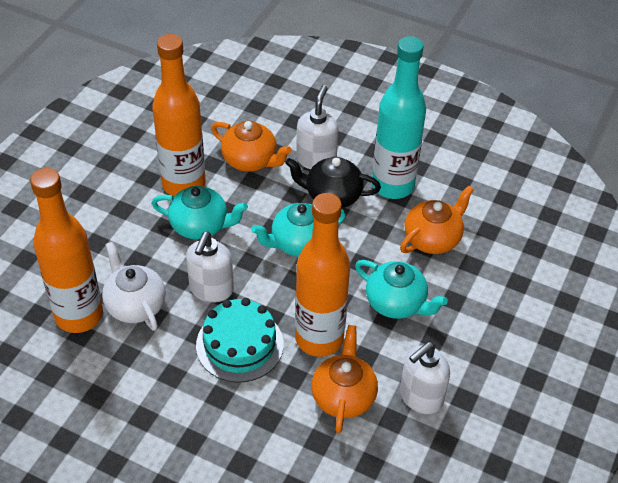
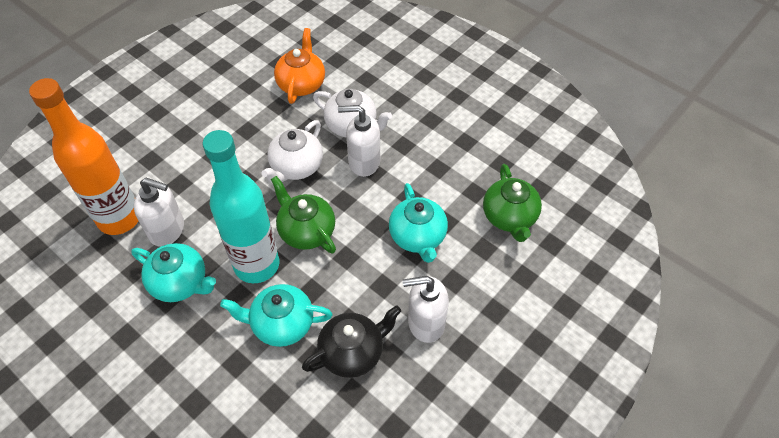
green teapot: none = 0 -> [271,176,336,254] [483,164,542,242] = 2
orange bottle: [30,168,103,333] [152,34,206,196] [295,193,350,357] = 3 -> [29,78,138,235] = 1
orange teapot: [211,121,292,171] [311,325,378,433] [400,185,474,254] = 3 -> [274,28,325,104] = 1
turquoise cake: [196,298,284,382] = 1 -> none = 0
white teapot: [102,242,166,331] = 1 -> [261,120,323,184] [313,89,392,137] = 2

